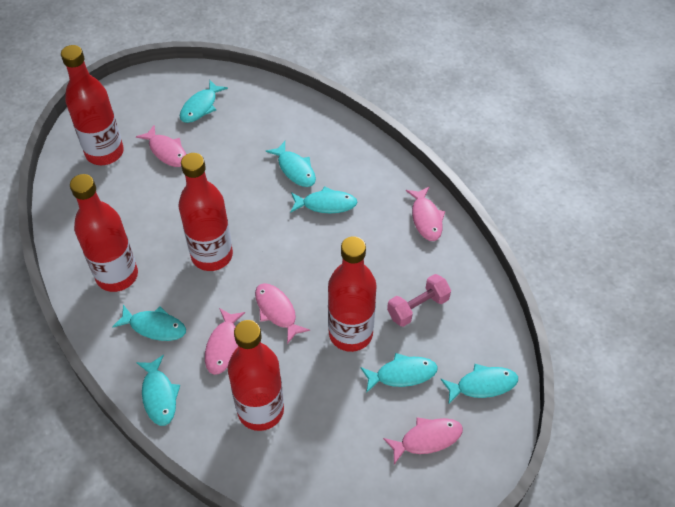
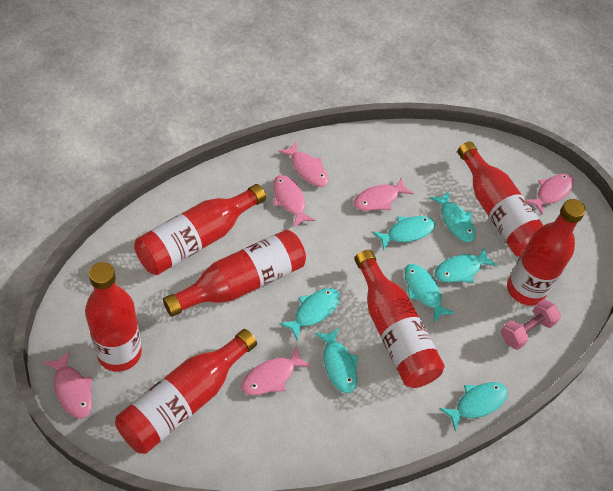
pink fish: [136,125,186,167] [205,308,245,375] [255,283,310,344] [383,418,463,464] [406,186,445,241] = 5 -> [43,350,92,419] [241,346,311,395] [273,175,315,227] [278,142,329,187] [354,177,414,211] [526,174,574,215] = 6
red bottle: [61,45,124,165] [70,174,138,292] [178,153,233,271] [228,320,284,431] [328,236,377,352] = 5 -> [85,262,142,372] [115,329,257,454] [134,184,266,275] [163,230,306,317] [355,250,445,388] [457,142,544,257] [507,199,586,306] = 7

